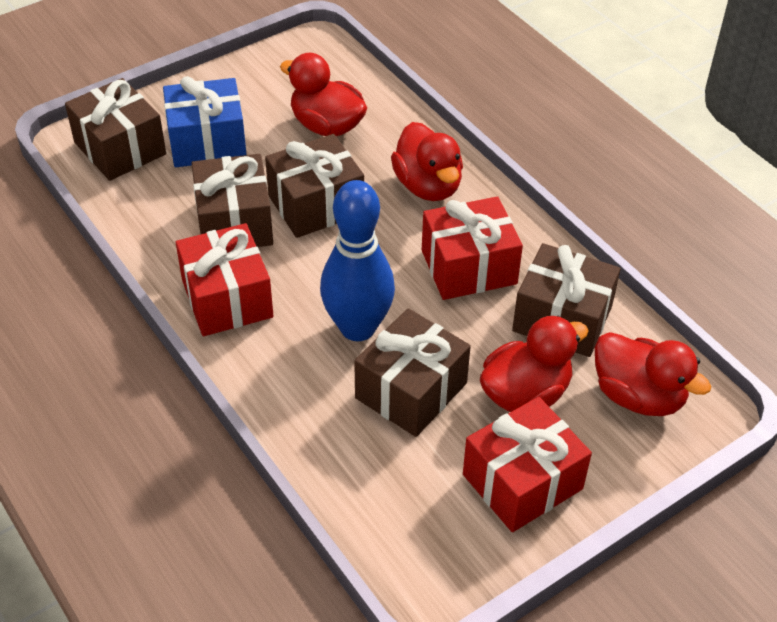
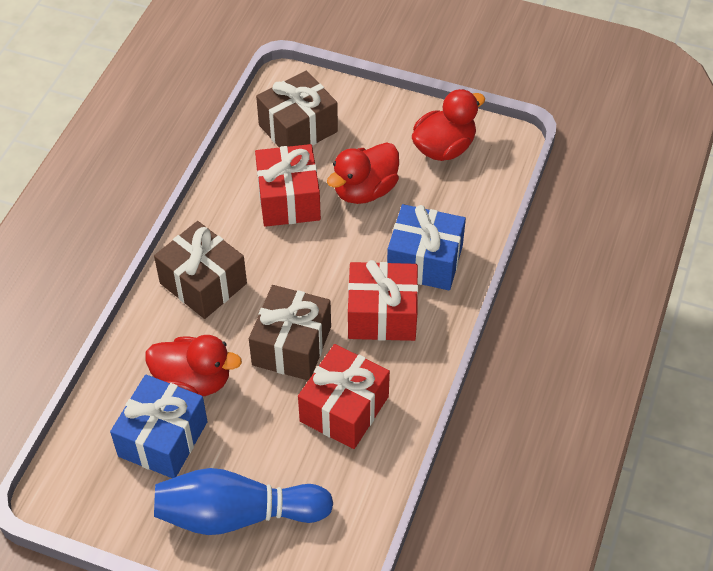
blue gift: [163,76,247,167] = 1 -> [110,374,208,478] [387,204,466,290] = 2
brown gift: [65,78,166,181] [192,154,273,247] [265,134,364,238] [354,308,471,437] [512,243,621,357] = 5 -> [154,221,247,319] [249,285,331,380] [256,71,338,148] = 3
red duck: [280,53,367,136] [391,122,463,201] [480,316,589,412] [595,332,711,416] = 4 -> [145,335,242,396] [327,142,399,204] [412,89,485,161] = 3

